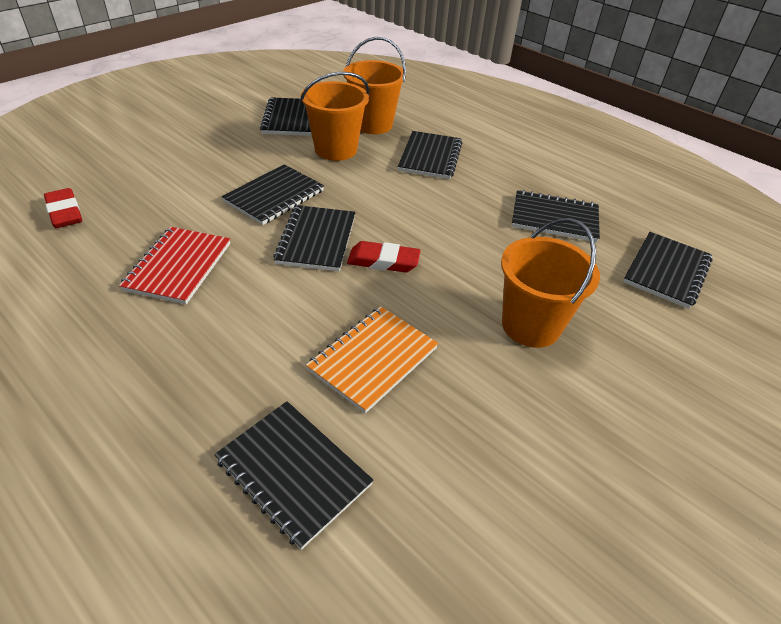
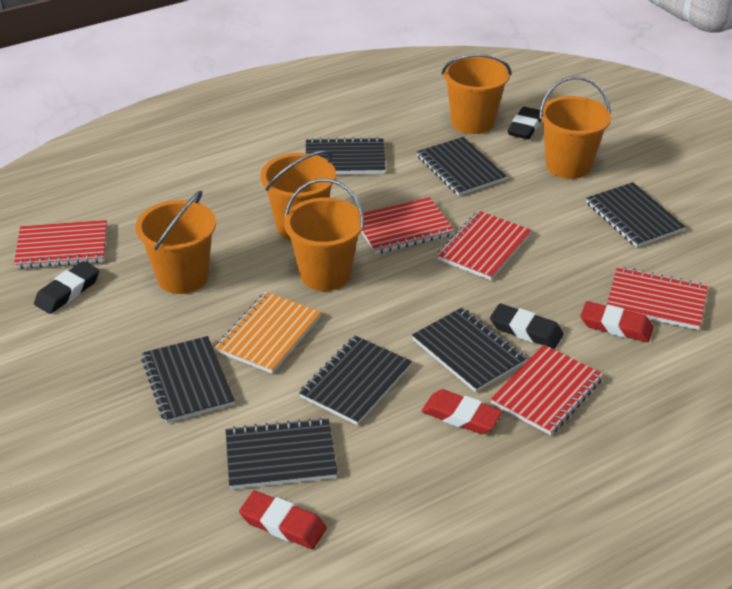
black eraser: none = 0 -> [34,261,99,314] [490,303,564,349] [507,107,541,139] = 3
orange bucket: [300,72,370,161] [343,37,406,134] [501,218,600,348] = 3 -> [135,191,216,294] [260,150,336,241] [284,179,364,291] [442,54,511,134] [539,76,611,179] = 5
red eraser: [44,188,82,228] [347,241,421,273] = 2 -> [239,491,327,549] [421,389,502,434] [580,301,654,342] = 3
red notebook: [119,227,230,304] = 1 -> [14,220,107,269] [361,197,454,254] [437,211,532,280] [491,344,603,435] [606,267,708,330] = 5

